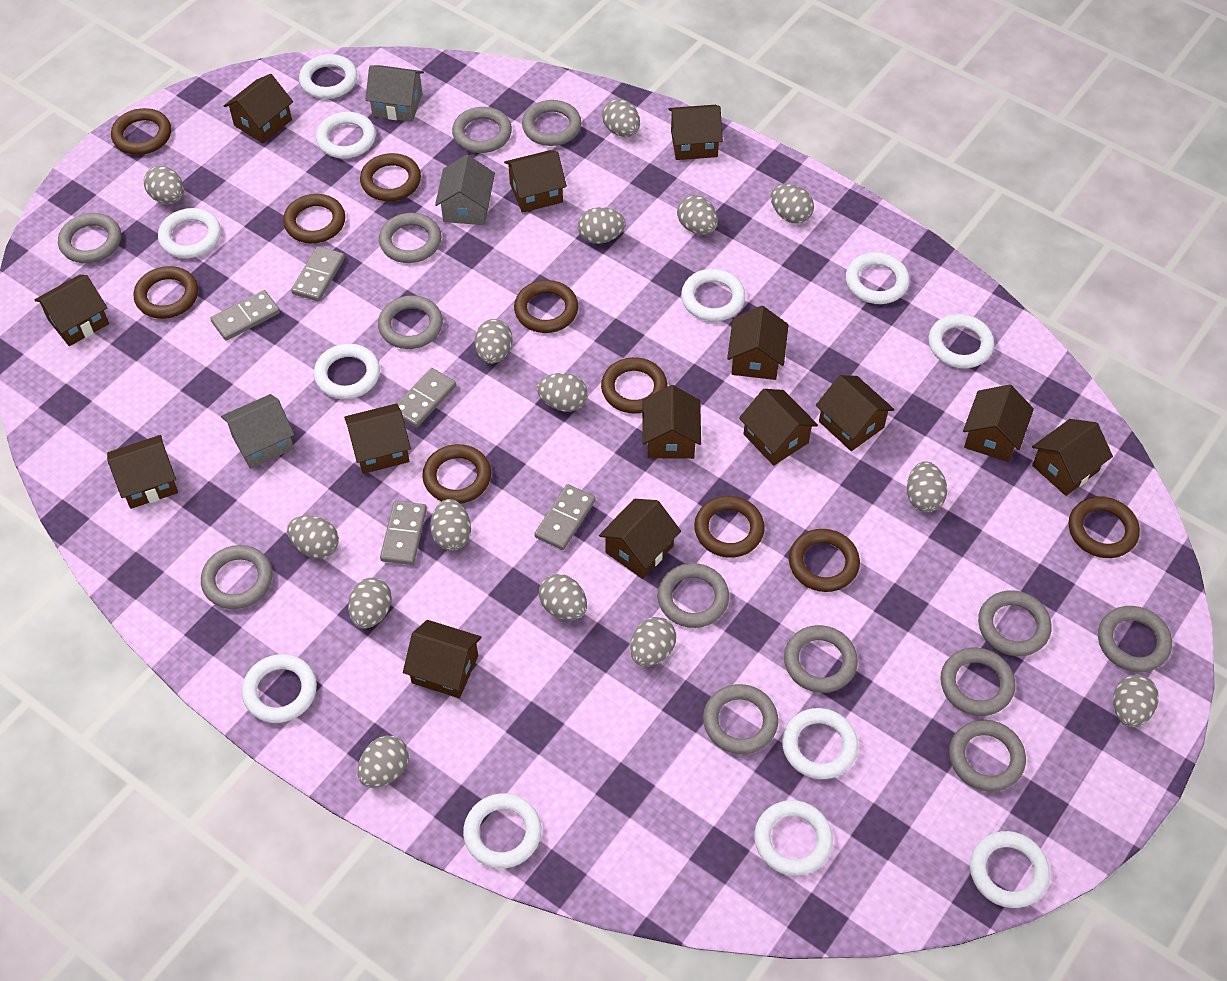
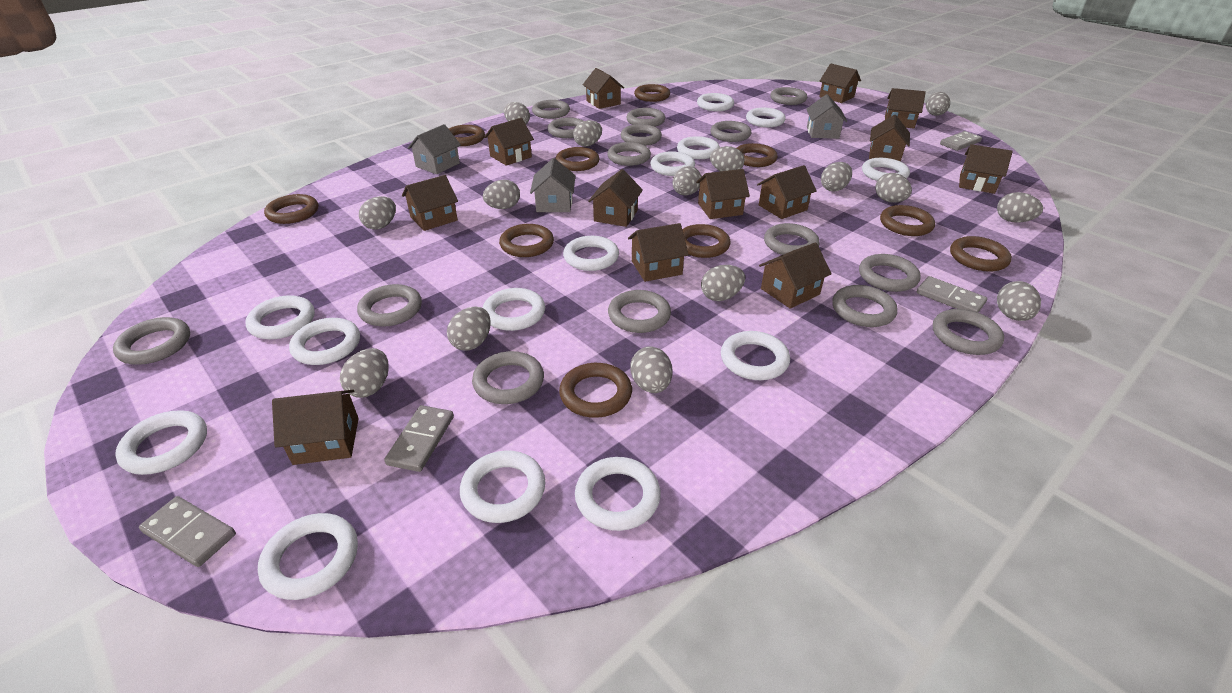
brown house: [34,275,109,346] [107,435,178,509] [224,74,293,143] [344,403,411,474] [403,620,481,698] [504,150,567,213] [599,499,681,579] [642,385,701,459] [668,105,723,160] [727,306,789,380] [739,389,818,466] [816,375,895,451] [963,385,1034,462] [1032,419,1113,496] = 14 -> [272,390,359,465] [402,175,458,231] [484,118,534,166] [583,68,624,109] [588,169,643,227] [628,223,689,282] [696,169,750,219] [757,165,817,219] [759,243,832,309] [819,64,861,103] [869,115,910,162] [885,88,926,128] [959,144,1013,194] = 13
grey domino: [210,290,280,341] [291,246,345,301] [380,501,427,565] [397,368,456,428] [534,484,596,550] = 5 -> [139,496,236,567] [384,405,454,472] [917,276,987,313] [940,131,982,151] = 4
grey ring: [58,213,121,263] [201,545,273,609] [378,295,443,349] [379,213,441,263] [452,107,512,153] [522,100,581,146] [657,563,729,628] [703,684,778,754] [784,625,858,693] [940,648,1015,716] [949,720,1026,792] [978,590,1052,656] [1098,606,1172,672] = 13 -> [113,317,190,365] [357,284,422,327] [472,351,544,404] [532,100,570,119] [548,117,583,138] [607,142,651,166] [608,290,671,333] [621,124,662,146] [626,108,665,127] [710,121,751,142] [764,223,819,255] [770,87,807,105] [832,285,898,327] [859,254,920,292] [933,309,1004,355] = 15
white ring: [158,208,221,258] [242,654,317,723] [299,54,357,99] [314,344,380,399] [316,112,376,158] [463,793,541,869] [681,269,745,321] [754,800,833,876] [782,708,858,779] [846,252,909,304] [929,314,994,368] [970,831,1050,908] = 12 -> [115,410,207,475] [245,295,315,339] [258,513,358,600] [289,318,360,365] [460,450,545,523] [483,288,545,331] [563,236,619,271] [575,457,661,531] [650,151,695,176] [677,136,720,159] [697,93,734,111] [721,331,790,380] [746,108,786,127] [862,158,910,181] = 14

